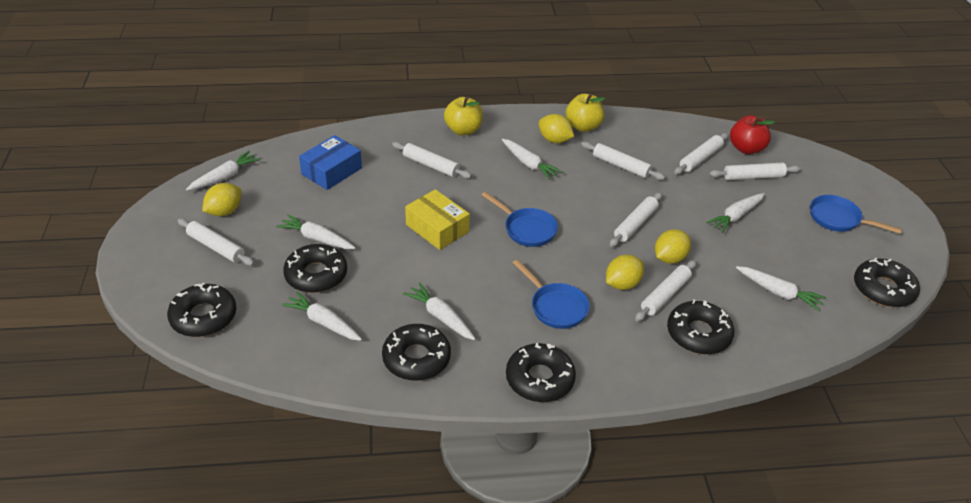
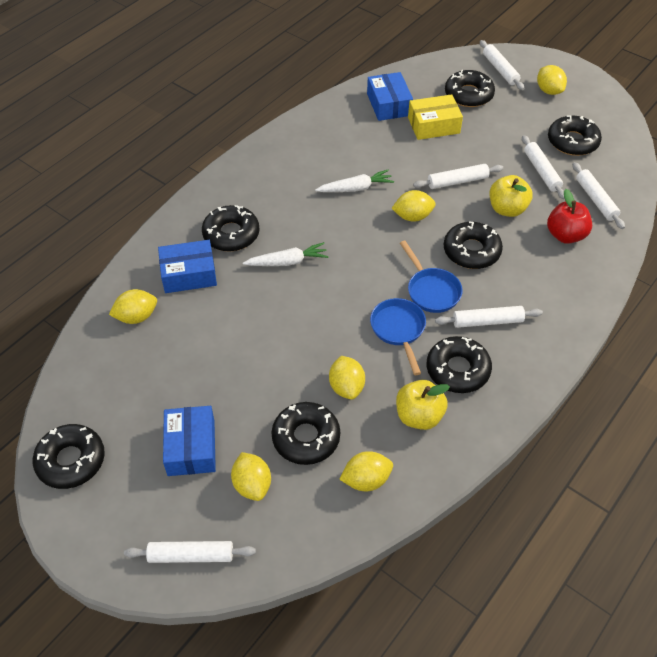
black donut: [167,283,236,337] [283,244,347,293] [382,324,451,381] [506,343,576,402] [667,300,734,355] [854,258,920,307] = 6 -> [32,424,105,489] [202,205,260,252] [271,402,340,465] [427,336,492,393] [444,221,503,269] [445,70,495,107] [548,115,602,156] = 7
blue box: [299,135,362,190] = 1 -> [158,240,217,293] [163,406,216,476] [367,72,413,121] = 3
blue pan: [482,192,558,247] [513,259,590,329] [810,195,902,234] = 3 -> [370,298,426,375] [400,240,463,313] = 2
white carrot: [186,151,261,191] [276,214,355,249] [282,291,362,341] [403,282,475,340] [502,139,562,180] [706,193,765,233] [736,266,826,311] = 7 -> [243,242,329,266] [315,169,394,192] = 2
white rolling pin: [177,218,254,266] [392,142,472,179] [581,142,665,180] [609,192,662,247] [635,260,697,322] [674,133,728,175] [709,162,801,180] = 7 -> [124,541,256,563] [413,164,503,189] [435,306,543,328] [480,40,524,90] [522,135,565,200] [572,162,625,229] = 6
yellow lemon: [202,183,242,216] [539,114,574,143] [606,255,644,290] [655,229,691,264] = 4 -> [109,289,157,324] [231,452,271,501] [329,356,365,400] [339,451,393,491] [391,190,436,222] [537,65,567,95] = 6

